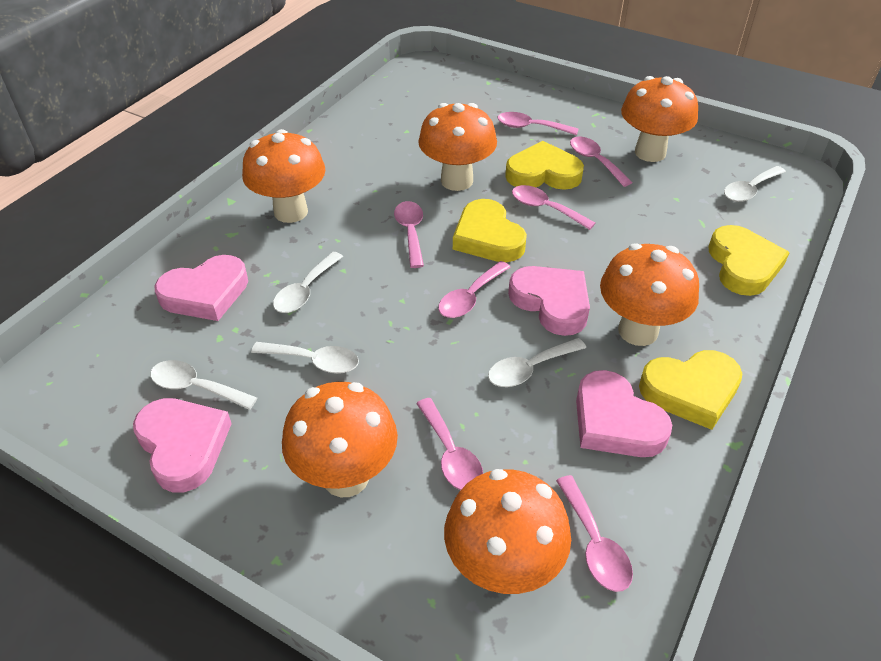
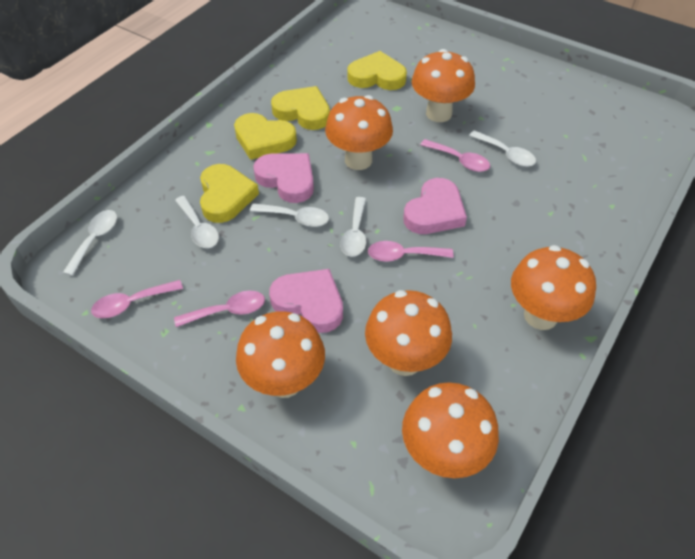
pink heart: [133,398,232,493] [154,255,248,321] [508,266,590,336] [576,370,672,457] = 4 -> [253,153,314,203] [269,269,343,333] [403,178,467,234] = 3
pink spoon: [394,201,424,268] [416,398,483,490] [438,261,510,318] [498,112,579,135] [512,185,595,230] [556,475,633,592] [570,136,633,187] = 7 -> [91,280,183,318] [174,291,265,327] [368,241,453,262] [420,139,490,172] = 4

